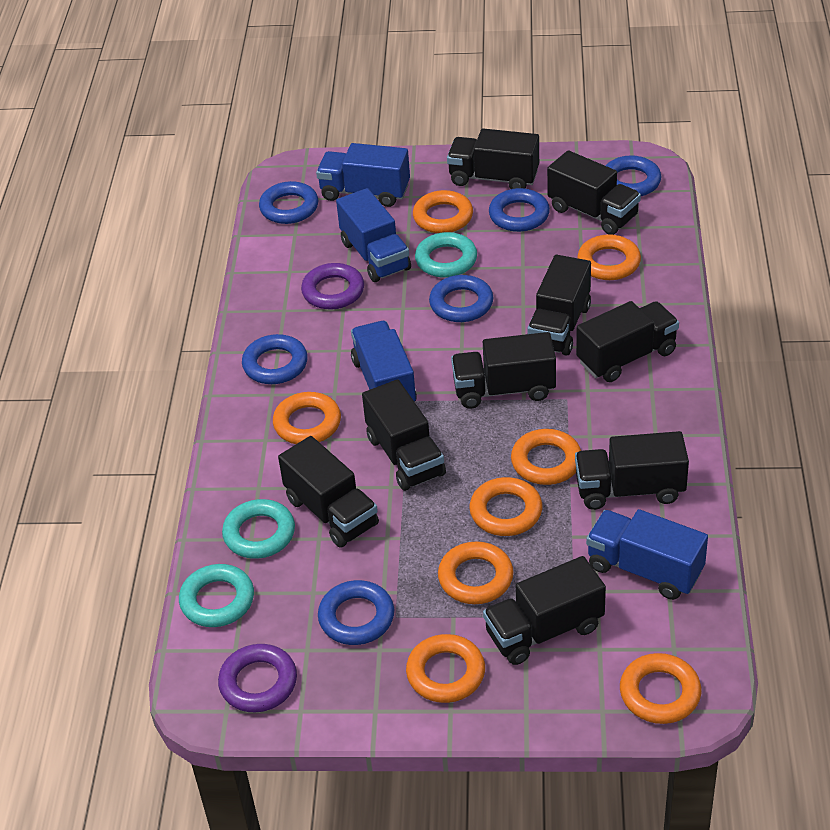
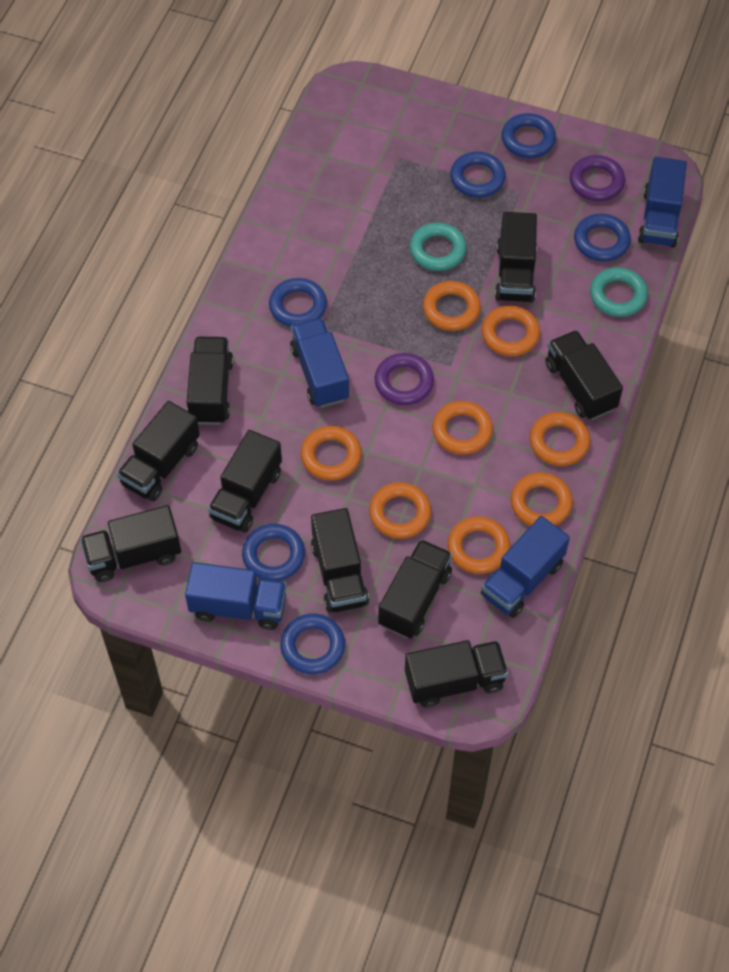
turquoise ring: [179,564,254,627] [222,499,295,559] [415,232,477,278] = 3 -> [410,223,466,271] [590,267,648,317] = 2

